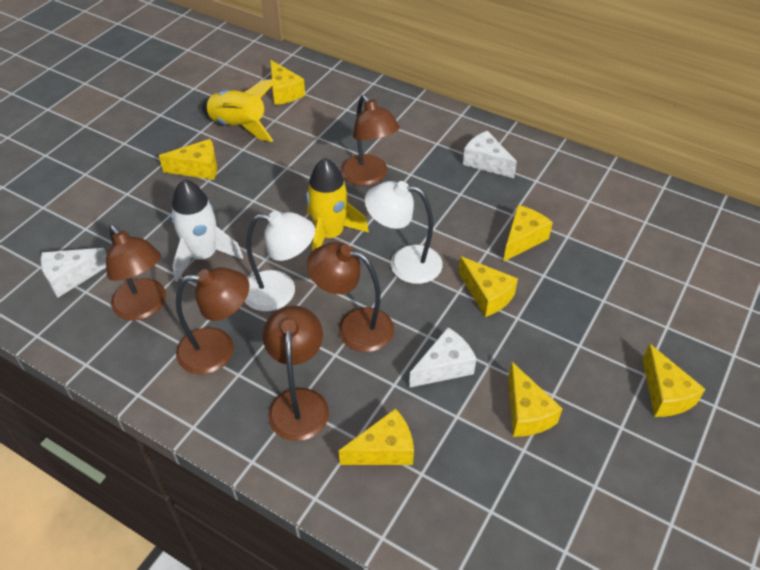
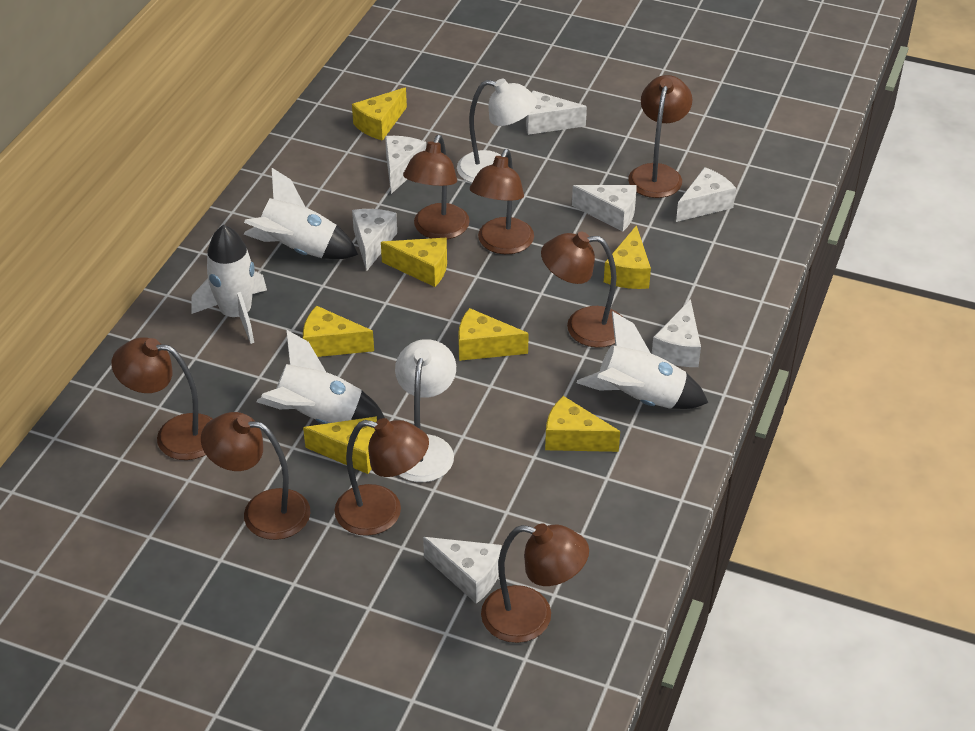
brown lamp: [106,225,166,320] [176,267,249,374] [262,306,329,441] [307,242,394,352] [341,95,400,186] = 5 -> [111,337,213,460] [201,412,310,540] [334,418,429,536] [403,135,470,239] [470,149,534,254] [481,523,589,643] [541,232,621,348] [628,75,692,198] = 8
white cheese: [41,248,107,298] [409,327,477,388] [463,131,517,178] = 3 -> [352,209,397,271] [385,136,426,194] [423,537,502,604] [526,90,587,135] [572,185,636,232] [652,299,701,367] [676,167,736,222] = 7
white rocket: [171,179,243,282] = 1 -> [192,225,267,344] [244,168,358,259] [257,330,385,424] [577,311,708,409] = 4
yellow rocket: [202,79,277,142] [306,158,369,251] = 2 -> none = 0

